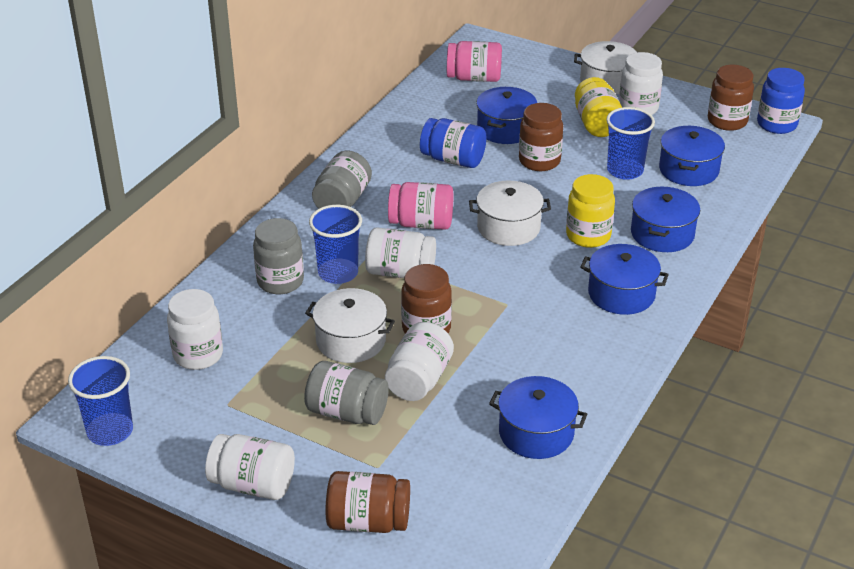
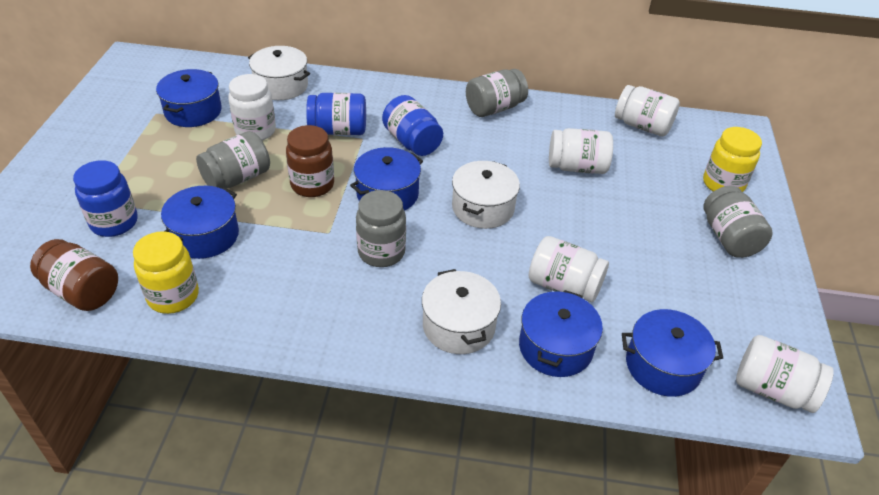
blue cup: [68,356,133,446] [309,205,362,284] [606,107,655,180] = 3 -> none = 0
blue jar: [420,118,486,168] [757,68,805,134] = 2 -> [73,160,138,237] [306,93,366,135] [382,95,443,156] = 3
brown jar: [325,471,410,533] [401,264,452,334] [519,103,563,171] [708,65,754,131] = 4 -> [30,239,118,311] [286,125,334,197] = 2
grey jar: [253,218,304,294] [304,361,389,425] [312,151,372,208] = 3 -> [196,131,270,189] [356,190,406,267] [466,69,528,117] [703,185,773,258] = 4
pink jar: [388,182,453,230] [447,41,502,82] = 2 -> none = 0

